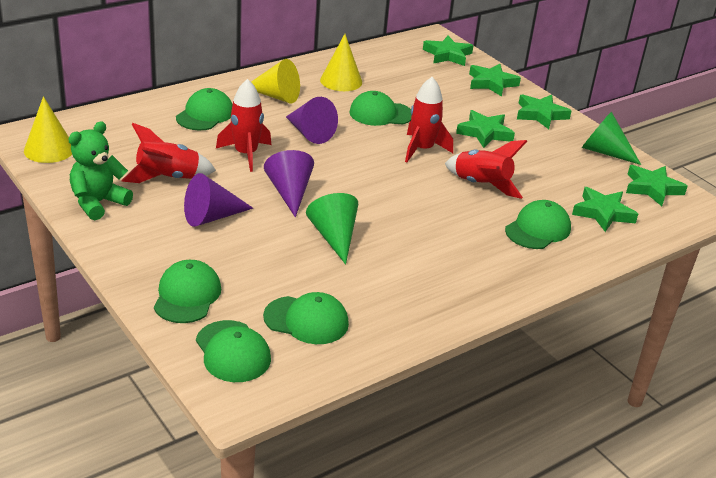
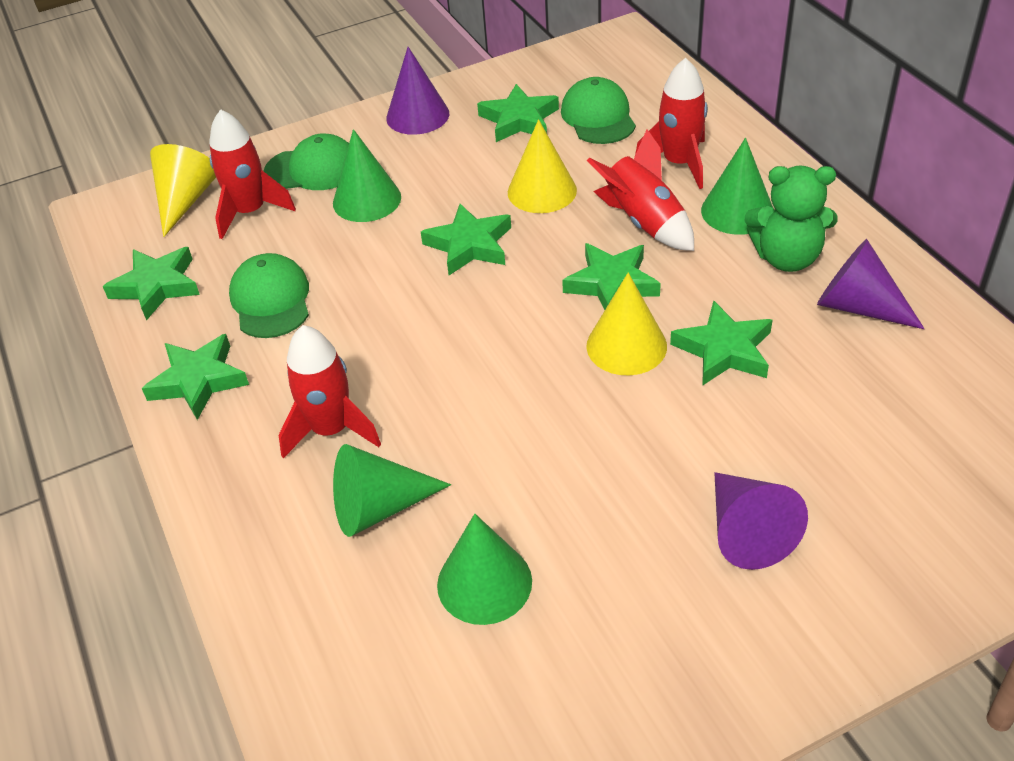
green cap: [154,260,221,323] [176,88,233,130] [196,320,271,382] [263,292,349,344] [349,91,411,126] [505,200,571,249] = 6 -> [229,253,309,338] [263,134,349,190] [561,77,636,144] = 3
green cone: [306,193,358,264] [582,111,641,165] = 2 -> [333,129,401,222] [333,444,451,537] [437,514,532,625] [701,138,773,235] = 4

